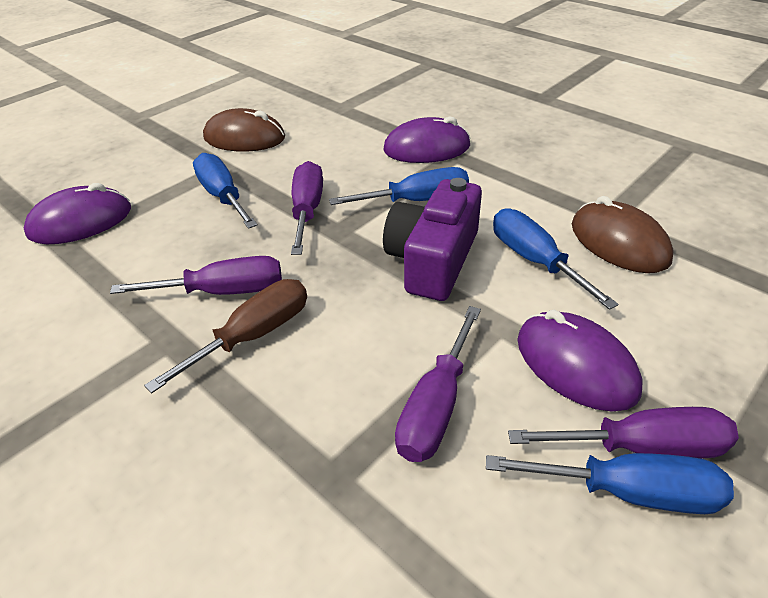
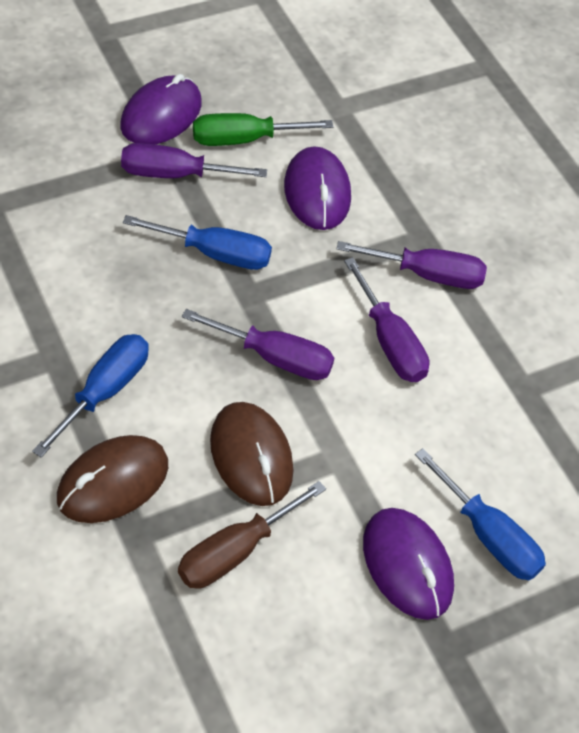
blue screwdriver: [193,153,258,229] [329,167,469,205] [486,453,734,514] [493,208,618,310] = 4 -> [32,334,149,457] [123,215,272,270] [415,448,546,580] = 3
green screwdriver: none = 0 -> [193,113,334,146] = 1
purple camera: [383,178,482,301] = 1 -> none = 0

